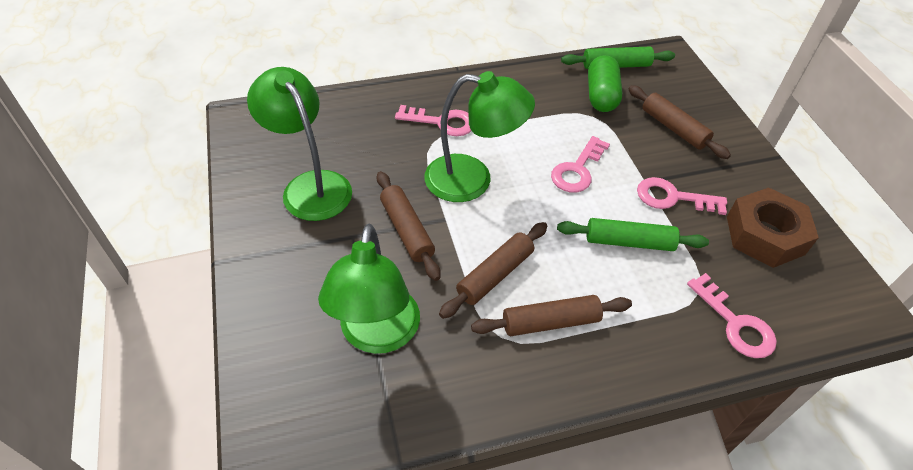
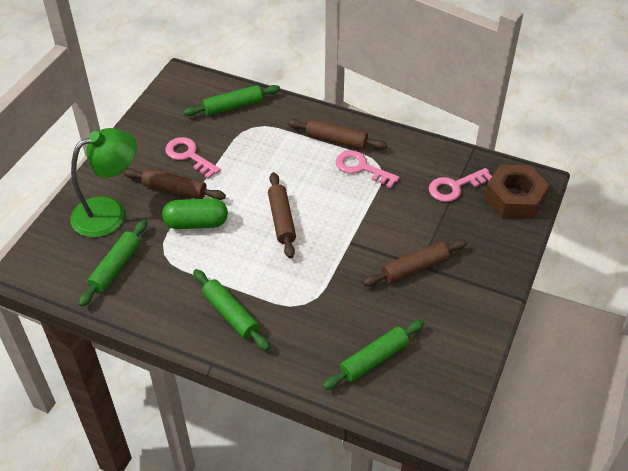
green lamp: [247,67,352,221] [318,224,420,354] [424,71,535,202] = 3 -> [70,128,137,237] = 1
green rolling pin: [557,218,709,251] [561,47,675,69] = 2 -> [79,219,147,307] [184,85,280,116] [193,269,270,351] [322,320,424,390] = 4
pink key: [395,105,471,136] [551,136,610,193] [637,177,727,215] [687,273,777,358] = 4 -> [165,137,221,179] [336,150,400,188] [429,168,492,202] = 3

